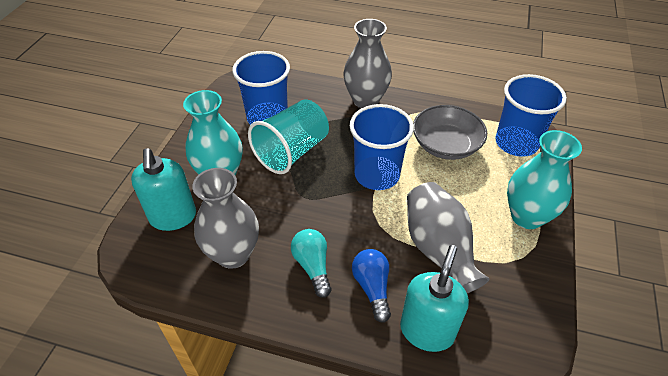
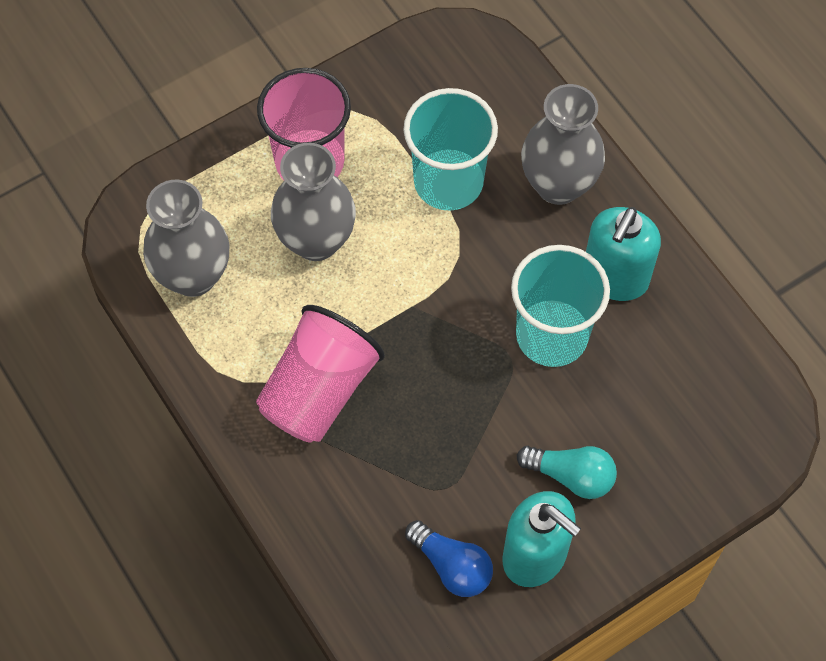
blue cup: [232,51,290,125] [350,104,414,190] [495,74,567,157] = 3 -> none = 0
grey bowl: [413,105,487,160] = 1 -> none = 0
pink cup: none = 0 -> [256,305,385,443] [257,68,351,180] = 2
turquoise cup: [248,99,329,174] = 1 -> [404,88,498,211] [511,245,610,367] = 2
turquoise vase: [183,90,242,176] [507,130,582,229] = 2 -> none = 0

